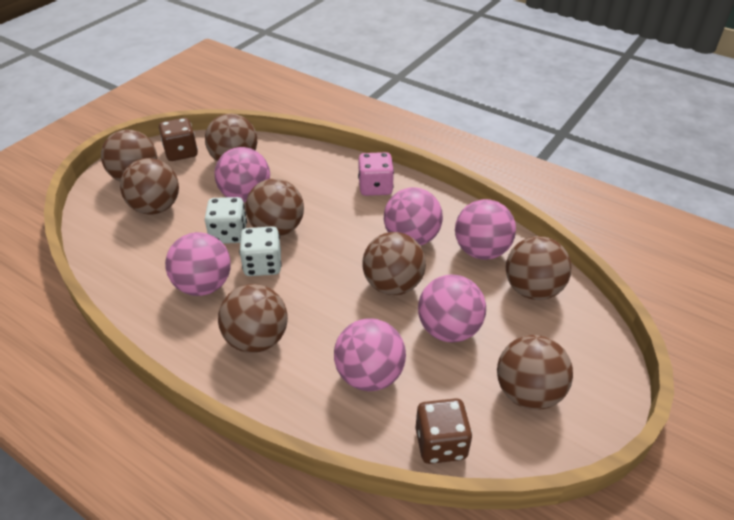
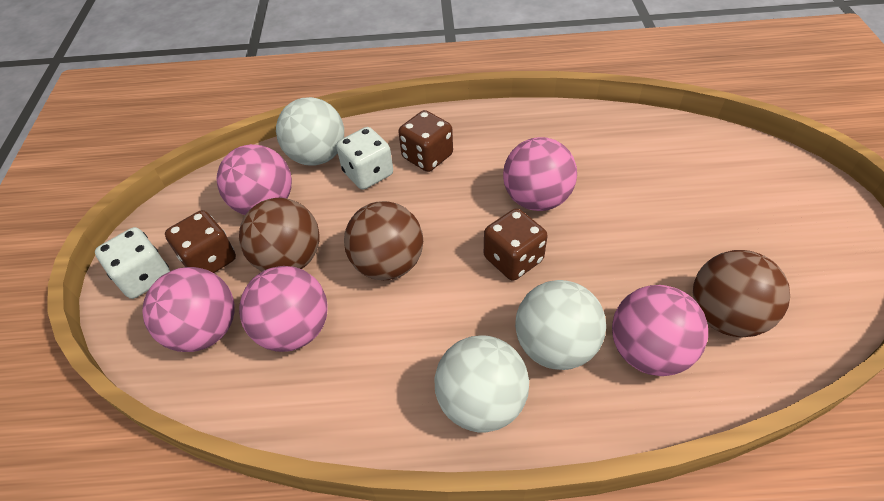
brown ball: [101,130,157,181] [120,158,179,215] [205,114,257,162] [218,284,288,353] [245,179,304,236] [362,232,426,295] [497,335,573,410] [506,236,572,300] = 8 -> [239,198,320,272] [344,201,423,280] [693,250,790,337] = 3
brown dice: [159,118,198,161] [415,398,472,464] = 2 -> [165,210,236,273] [398,110,453,172] [484,208,548,281] = 3
pink ball: [165,232,231,296] [214,147,270,202] [334,318,406,391] [384,187,443,246] [418,275,486,343] [455,199,516,260] = 6 -> [143,267,235,352] [217,144,292,215] [239,266,328,352] [503,137,577,211] [612,285,708,376] = 5
pink dice: [358,152,394,196] = 1 -> none = 0
white ball: none = 0 -> [276,97,344,166] [435,335,529,433] [515,280,606,370] = 3

